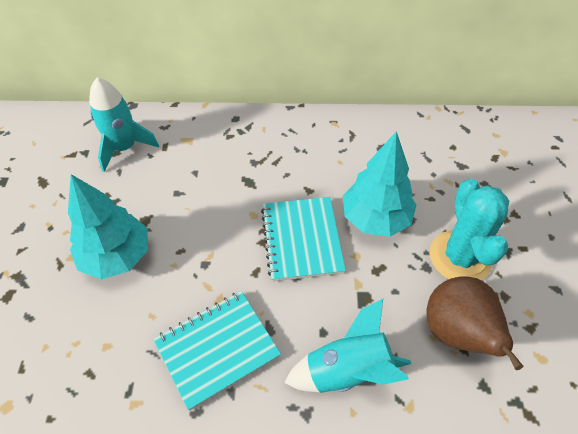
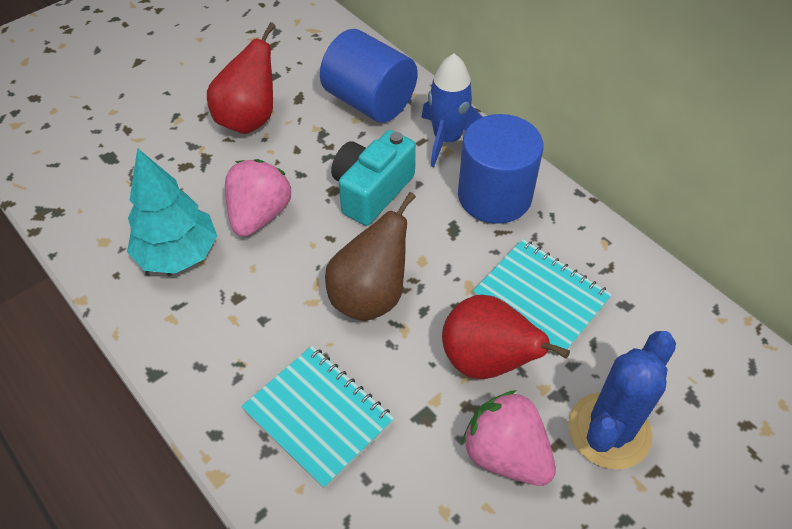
blue cactus: none = 0 -> [568,331,676,469] = 1
blue cylinder: none = 0 -> [320,29,418,123] [458,114,543,224] = 2
blue rocket: none = 0 -> [421,54,483,167] = 1
pink strawberry: none = 0 -> [225,159,291,237] [462,390,556,486] = 2
red pear: none = 0 -> [207,22,276,134] [442,295,570,379] = 2
turquoise cactus: [430,179,509,280] = 1 -> none = 0
turquoise camera: none = 0 -> [331,130,416,226] = 1
turquoise rocket: [89,78,159,172] [284,299,411,393] = 2 -> none = 0
turquoise tree: [68,174,148,279] [343,131,416,237] = 2 -> [127,148,217,274] = 1

